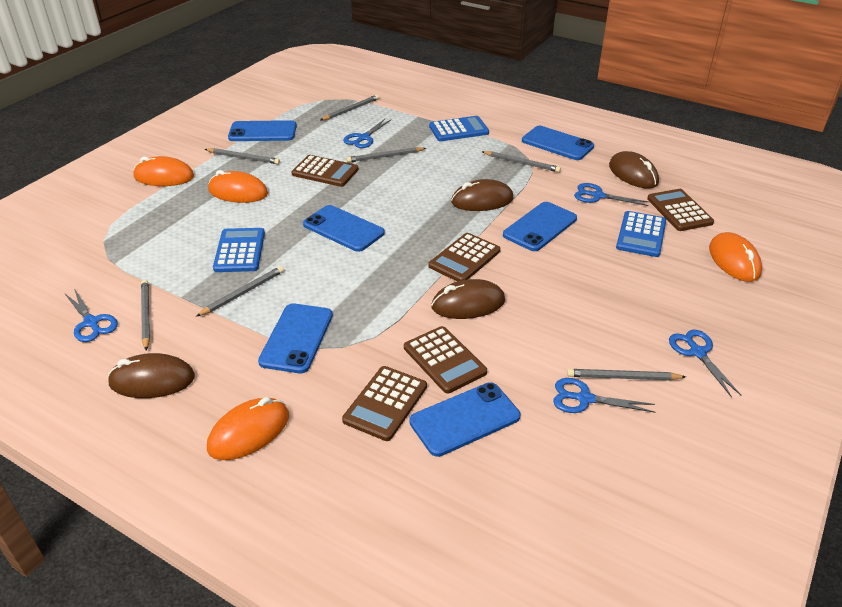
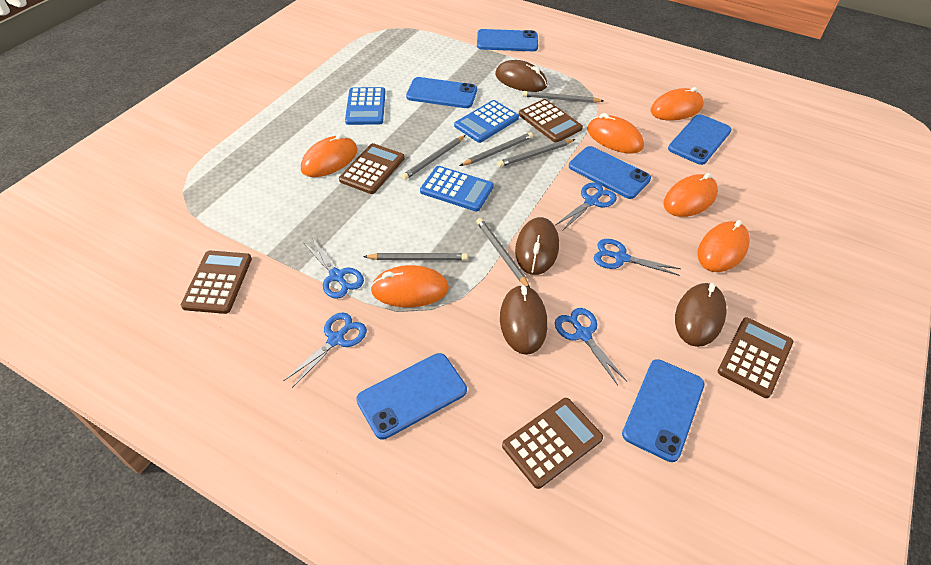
grey pencil: [141,280,150,351] [196,266,284,316] [205,148,280,164] [321,95,379,120] [346,147,426,163] [482,151,561,172] [567,369,686,380] = 7 -> [363,253,468,260] [402,135,466,180] [460,132,533,166] [476,218,530,287] [498,139,575,167] [523,91,603,103] = 6
orange mouse: [133,156,194,186] [207,397,289,460] [208,170,268,203] [709,232,762,282] = 4 -> [301,133,357,177] [370,265,449,307] [587,113,644,154] [651,87,704,120] [664,173,718,217] [697,220,750,272] = 6

